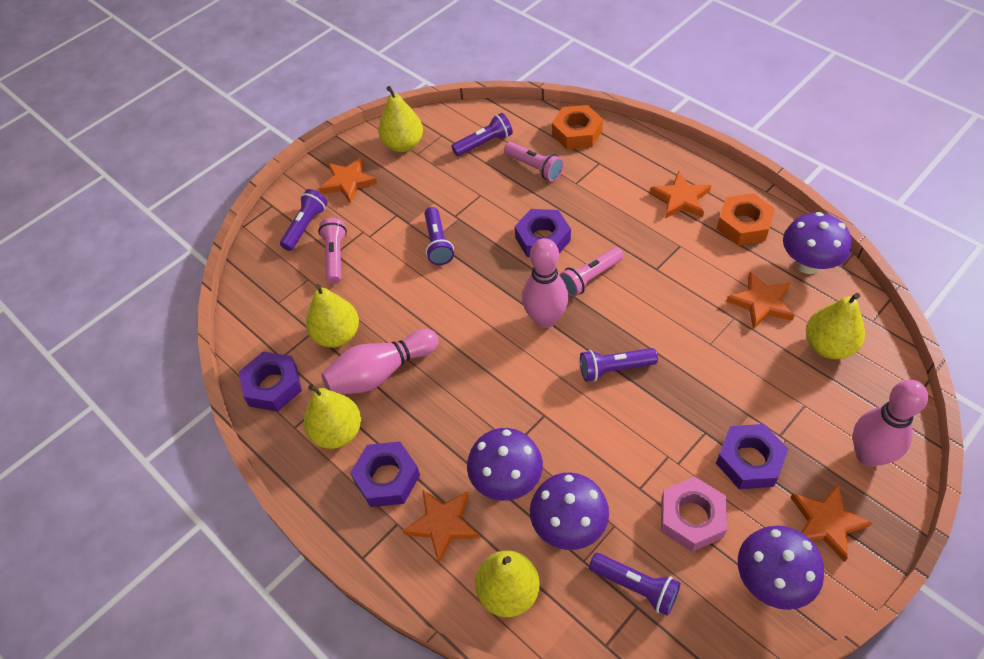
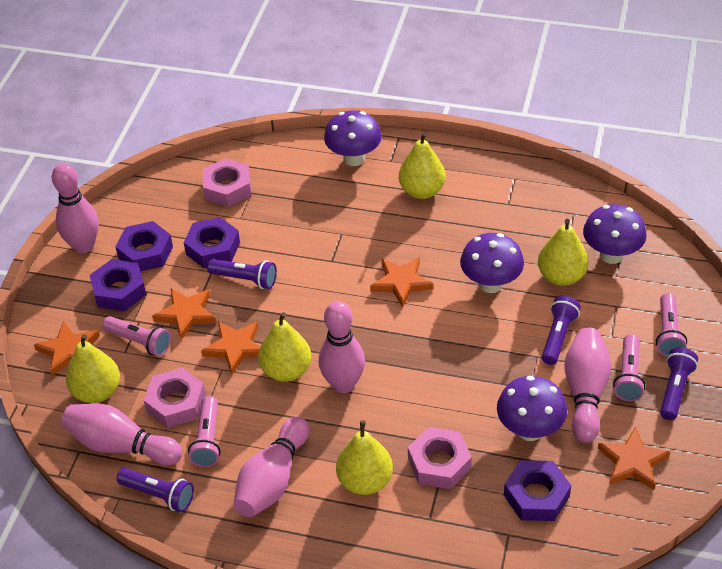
orange nut: [552,105,603,149] [717,193,775,245] = 2 -> none = 0
pink bowling pin: [321,329,439,394] [522,238,568,328] [853,380,928,467] = 3 -> [52,163,99,253] [61,404,182,465] [233,417,309,517] [319,301,365,393] [564,328,612,443] = 5
pink flashlight: [318,218,347,284] [504,142,564,181] [560,247,623,297] = 3 -> [102,316,171,356] [188,396,221,467] [613,334,645,401] [656,293,687,357] = 4
pink nut: [661,477,727,552] = 1 -> [143,368,206,428] [203,158,251,207] [408,427,472,489] = 3
purple flashlight: [280,189,328,251] [425,207,454,265] [452,113,513,156] [580,348,658,382] [589,553,681,616] = 5 -> [117,468,194,512] [207,259,277,289] [542,296,581,365] [660,348,698,420] = 4

